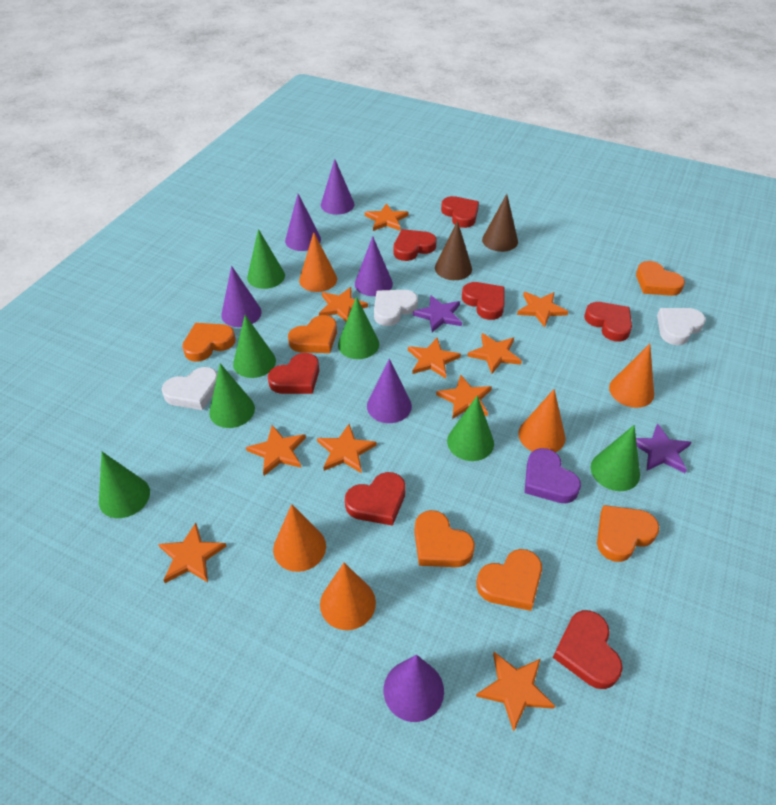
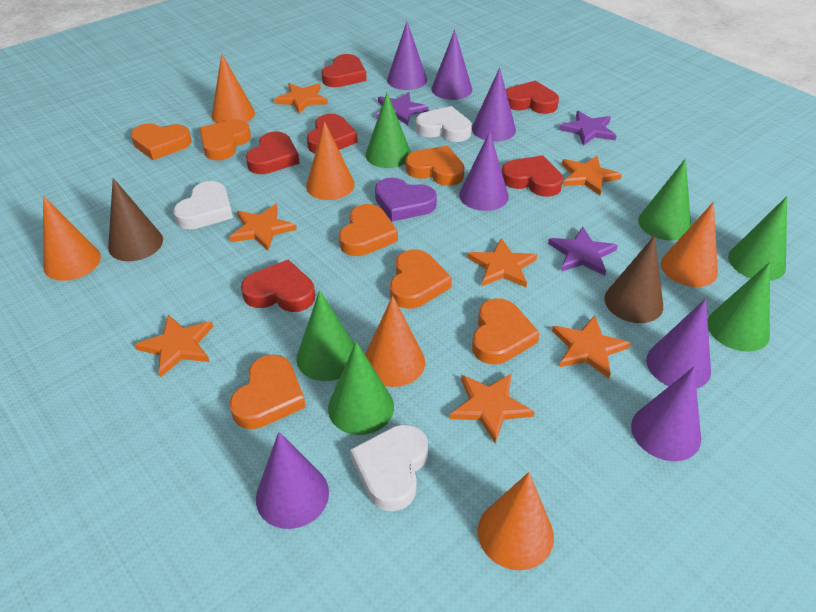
green cone: [99,452,150,518] [209,363,255,428] [233,315,276,378] [247,229,285,289] [338,297,379,359] [447,395,494,461] [591,425,640,491] = 7 -> [296,290,354,381] [328,341,394,435] [365,93,411,168] [638,158,691,240] [707,262,770,352] [728,196,787,281] = 6
orange cone: [273,504,326,572] [299,232,337,292] [320,563,376,630] [518,389,565,452] [609,344,654,408] = 5 -> [43,196,101,281] [211,54,255,123] [306,121,355,200] [365,296,425,387] [478,472,554,570] [661,202,718,287] = 6
orange heart: [182,323,236,362] [288,315,337,353] [414,510,475,567] [476,549,542,611] [597,505,660,562] [636,261,685,296] = 6 -> [131,123,191,160] [200,120,251,160] [229,355,306,429] [339,204,398,256] [390,250,452,309] [406,146,465,186] [472,298,540,364] = 7
orange star: [158,523,227,583] [246,425,306,476] [317,424,377,473] [319,287,368,321] [365,203,408,231] [408,338,461,379] [436,375,492,419] [467,333,522,374] [476,652,555,731] [517,292,568,327] = 10 -> [135,315,213,378] [230,204,297,251] [274,83,328,114] [449,373,534,443] [468,238,537,287] [552,316,631,378] [562,156,622,195] = 7
purple cone: [221,266,261,327] [285,194,321,251] [321,159,354,215] [355,236,393,296] [367,359,412,423] [384,655,444,722] = 6 -> [256,432,329,529] [387,22,427,90] [431,30,472,100] [459,131,509,211] [472,68,516,141] [631,367,701,461] [646,299,711,388] = 7
purple star: [413,295,462,332] [636,423,692,473] = 2 -> [376,92,428,125] [548,227,618,276] [559,111,617,146] = 3
red heart: [268,353,319,394] [345,472,406,526] [394,229,437,261] [441,196,479,228] [462,282,505,320] [553,610,623,689] [584,302,632,342] = 7 -> [241,259,315,312] [246,131,300,174] [307,114,358,154] [321,54,367,87] [502,155,563,197] [506,81,559,114] = 6

